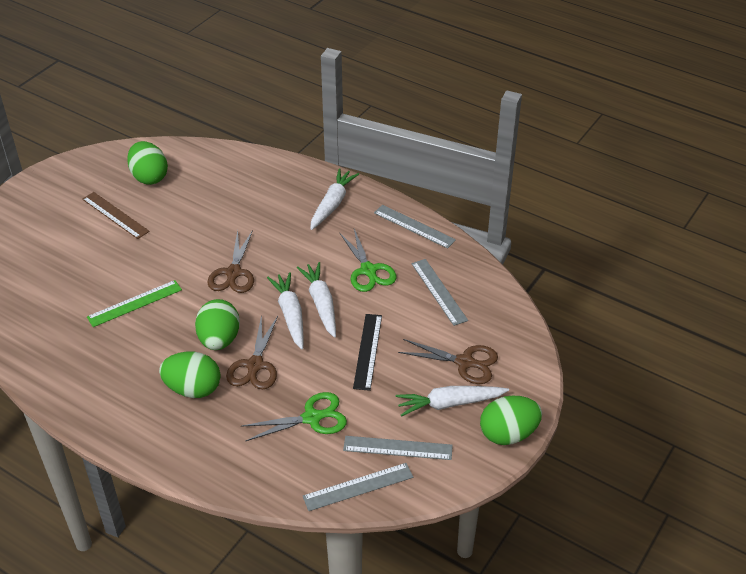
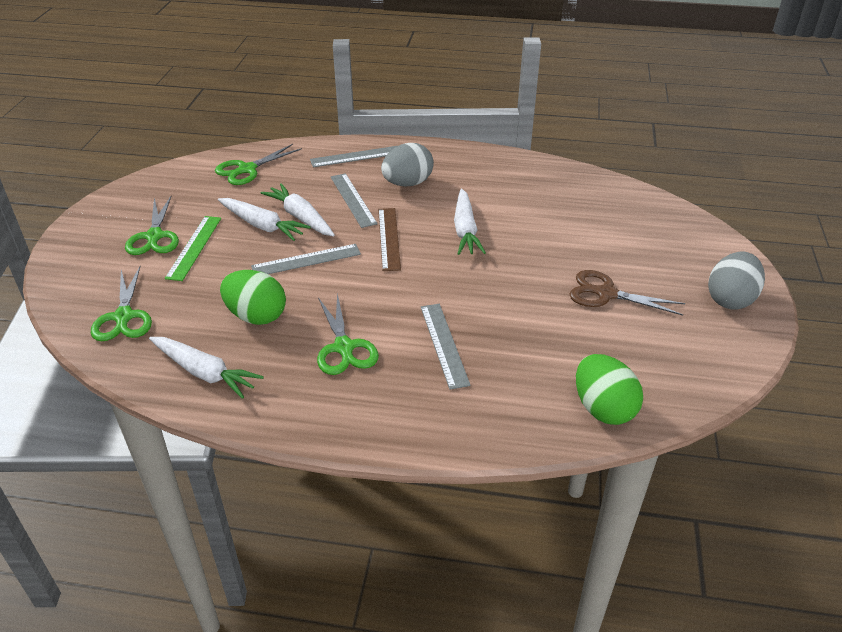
black ruler: [353,314,382,391] = 1 -> none = 0
brown scissors: [207,230,254,293] [226,315,278,389] [398,339,498,384] = 3 -> [570,270,685,315] = 1
green egg: [127,141,168,185] [159,352,221,398] [195,299,240,350] [480,395,542,445] = 4 -> [220,270,286,325] [576,354,643,425] = 2
green scissors: [241,392,347,441] [339,229,397,292] = 2 -> [91,266,152,341] [125,196,179,255] [215,144,302,185] [317,293,379,375] = 4
grey egg: none = 0 -> [381,143,434,186] [708,252,765,310] = 2

